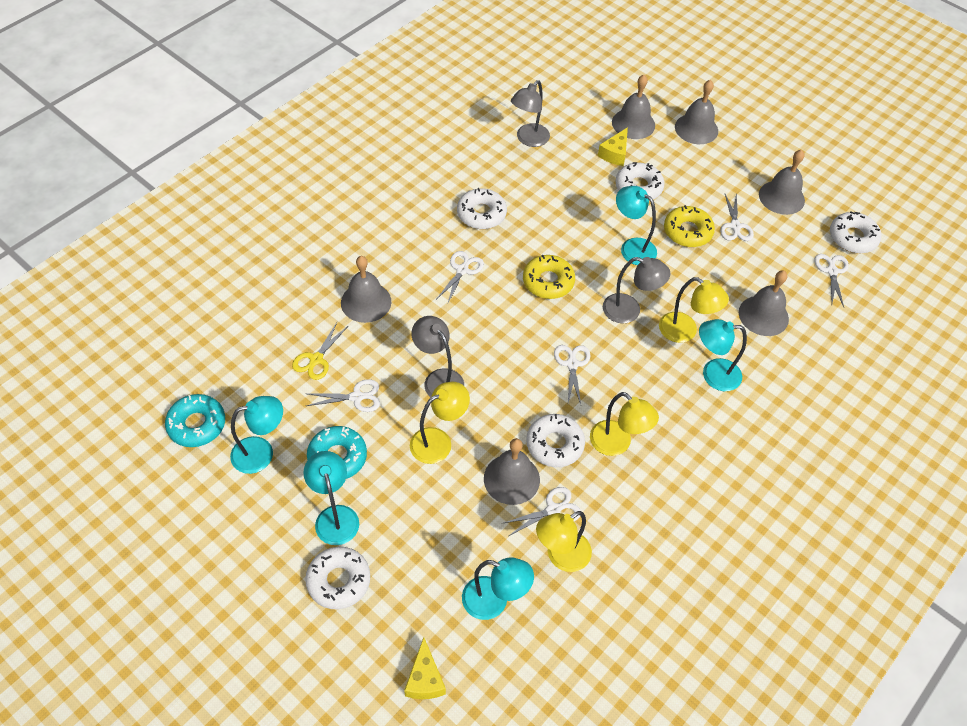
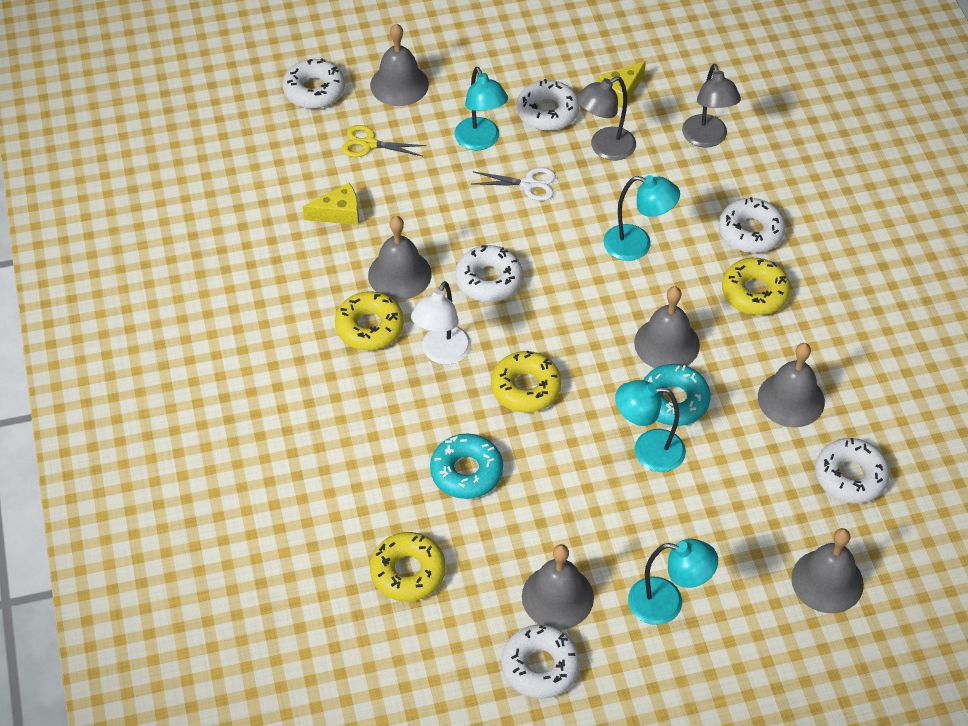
grey lamp: [411,316,464,397] [511,80,550,147] [603,257,671,323] = 3 -> [577,76,636,160] [682,64,741,148] = 2
turquoise lamp: [230,396,283,474] [303,451,359,545] [462,557,534,620] [616,186,657,265] [699,319,747,391] = 5 -> [455,67,508,150] [604,175,680,261] [615,380,686,472] [628,539,718,625] = 4
white donut: [305,547,371,609] [457,188,507,229] [526,414,585,467] [615,162,665,201] [830,211,881,253] = 5 -> [282,58,345,109] [455,245,523,302] [501,625,580,699] [517,79,579,131] [719,197,785,253] [815,438,890,503] = 6
white lamp: none = 0 -> [411,281,471,365] = 1
white scissors: [307,379,380,412] [437,251,484,305] [504,487,581,536] [554,345,590,404] [720,193,754,241] [814,254,849,307] = 6 -> [472,167,556,201] = 1
yellow donut: [523,255,575,299] [664,205,715,247] = 2 -> [335,291,404,350] [370,532,446,602] [491,351,562,413] [722,258,790,315] = 4
yellow lamp: [410,381,470,464] [536,511,592,572] [590,392,659,456] [659,277,729,343] = 4 -> none = 0

